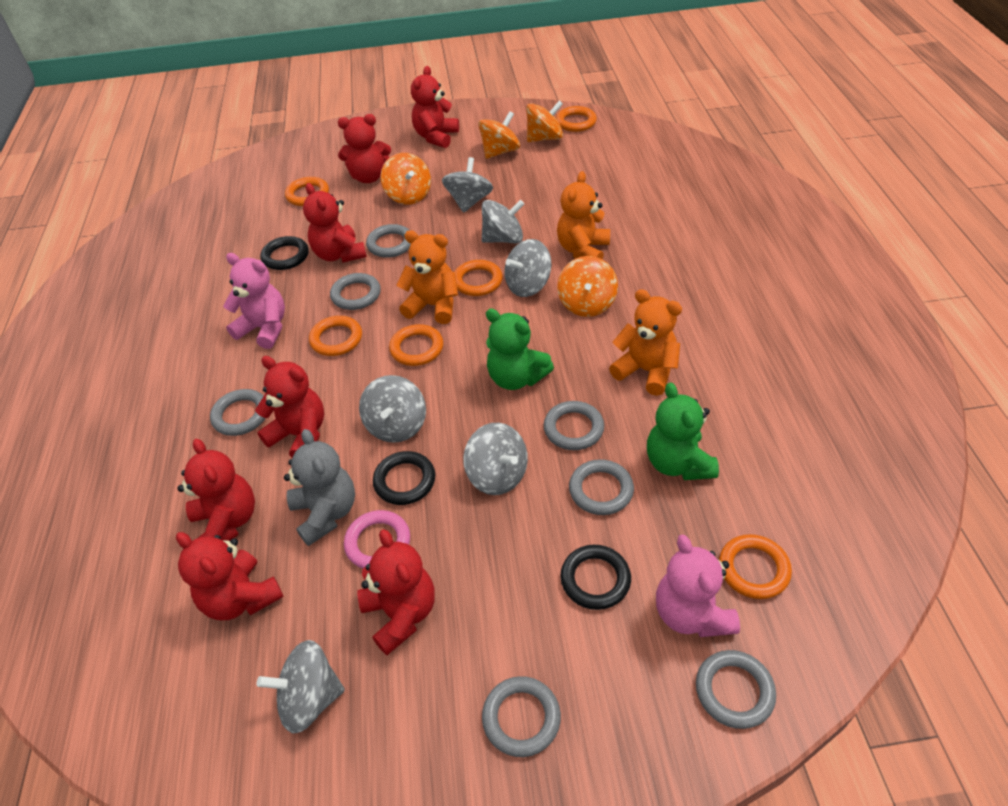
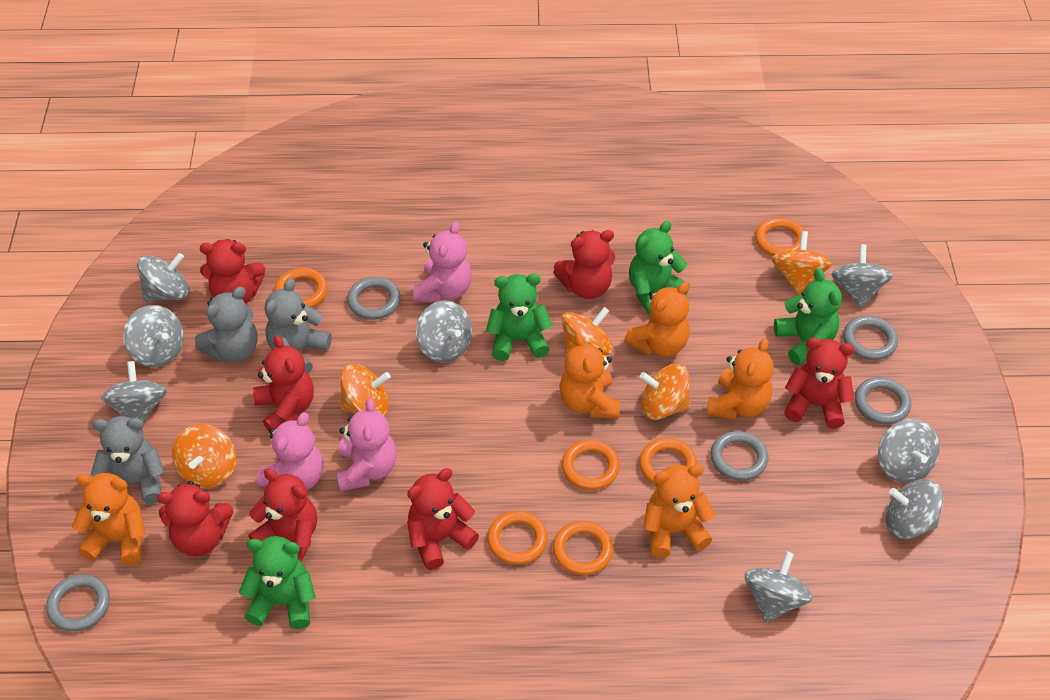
black ring: [261,236,309,270] [373,451,435,505] [560,545,631,610] = 3 -> none = 0
green teddy bear: [486,308,554,390] [647,382,719,480] = 2 -> [239,536,315,629] [486,274,553,361] [629,221,690,316] [774,268,842,365] = 4
grey ring: [210,389,266,436] [330,273,381,310] [366,224,411,258] [482,676,561,757] [544,401,604,450] [569,459,634,515] [696,650,776,729] = 7 -> [46,574,110,632] [347,277,401,320] [710,431,769,481] [843,315,898,360] [855,377,911,425] = 5
grey spinning top: [257,640,345,733] [359,375,426,443] [442,157,493,213] [463,423,528,495] [482,200,524,243] [504,239,552,297] = 6 -> [101,361,167,423] [123,305,184,367] [137,253,189,302] [416,301,472,363] [745,551,812,623] [831,244,893,308] [878,419,940,483] [886,479,943,539] = 8
grey teddy bear: [284,429,355,546] = 1 -> [91,416,165,505] [195,287,258,362] [265,278,332,374] = 3
orange spinning top: [381,153,431,205] [478,111,520,159] [526,100,563,142] [557,256,618,317] = 4 -> [172,424,236,488] [340,364,391,416] [562,307,613,356] [640,364,690,420] [772,231,832,294] = 5
orange teddy bear: [396,230,458,324] [557,171,610,260] [609,289,682,396] = 3 -> [72,473,146,565] [559,333,620,418] [624,282,690,356] [643,464,715,558] [707,338,774,420] = 5
pink ring: [344,510,410,569] = 1 -> none = 0
pink teddy bear: [223,253,285,349] [656,535,740,637] = 2 -> [256,412,324,490] [336,398,397,492] [413,221,472,303] = 3

